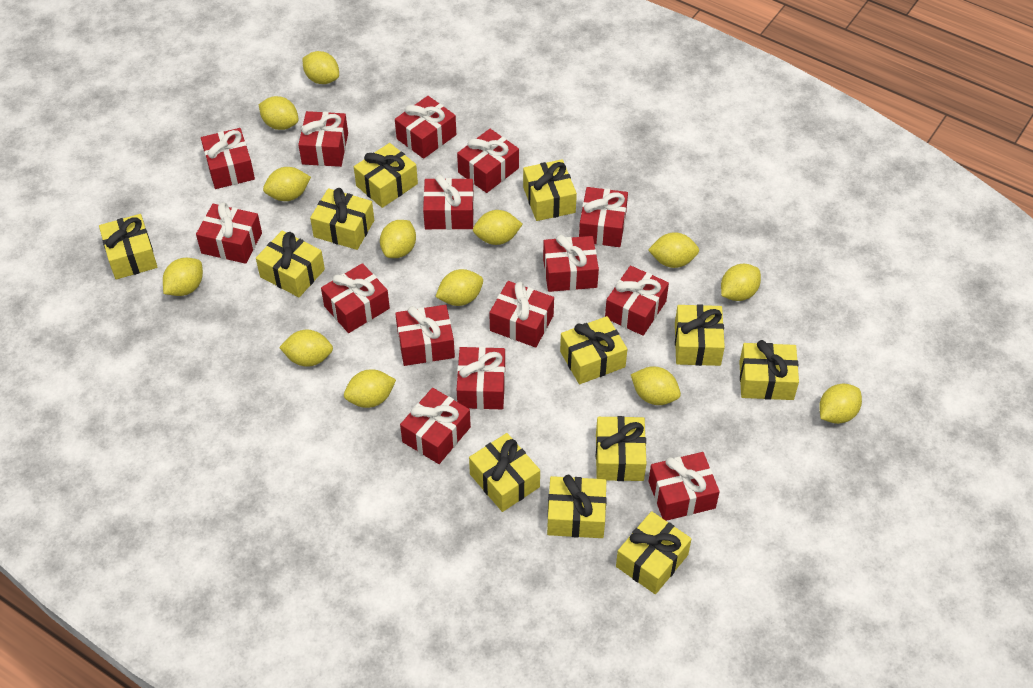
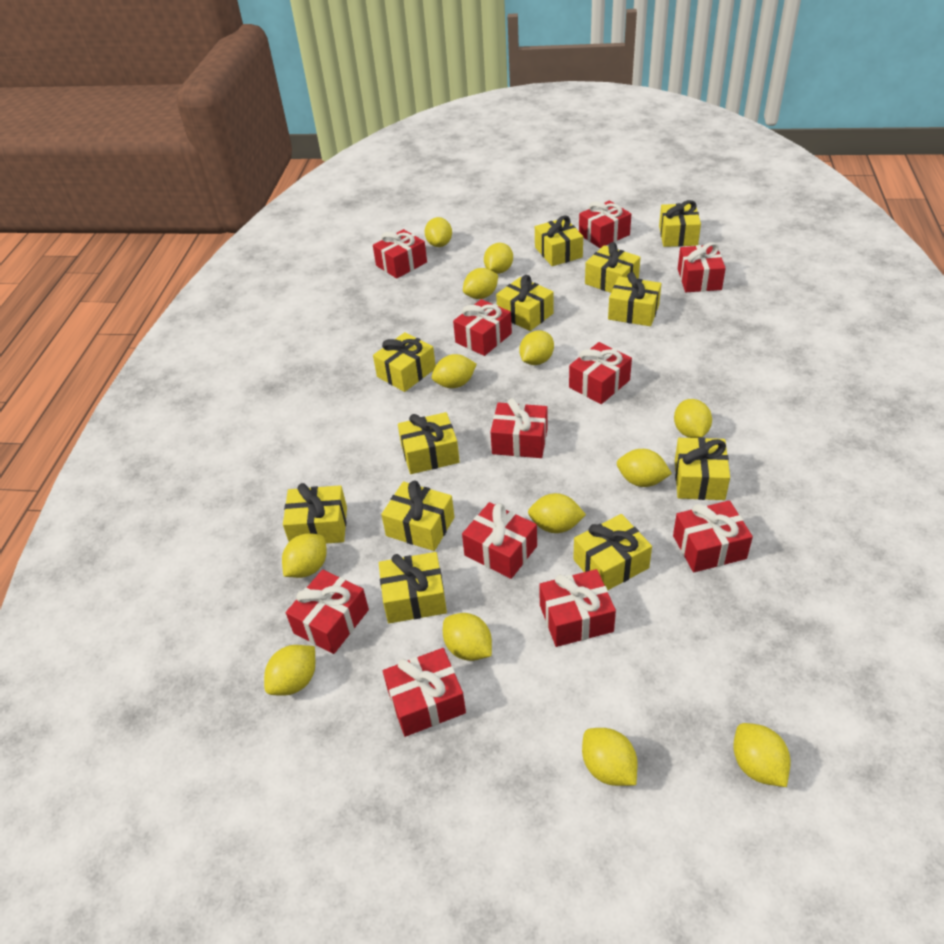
red gift: [196,202,262,264] [201,128,255,189] [298,111,348,167] [321,263,390,333] [395,96,456,159] [395,305,455,366] [400,388,471,464] [423,174,474,230] [457,129,519,193] [457,347,505,409] [489,281,554,348] [543,234,599,292] [579,187,628,247] [605,266,669,336] [648,452,720,521] = 15 -> [286,570,369,654] [373,229,427,279] [383,648,466,737] [453,299,512,356] [462,502,537,579] [490,398,548,458] [539,569,616,647] [569,342,632,404] [579,201,631,248] [673,500,753,572] [678,242,726,292] = 11

